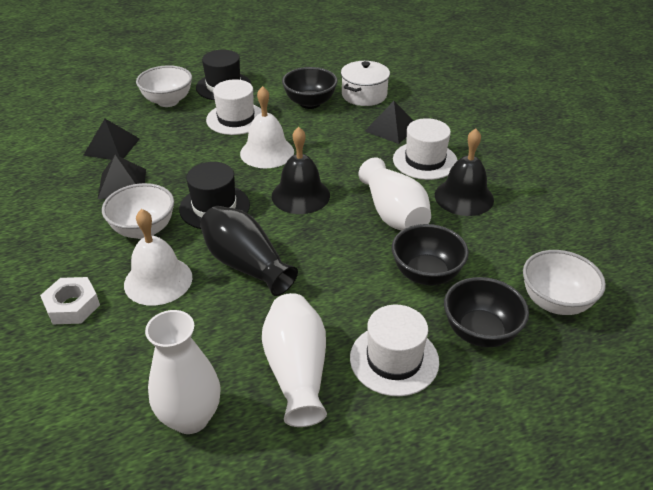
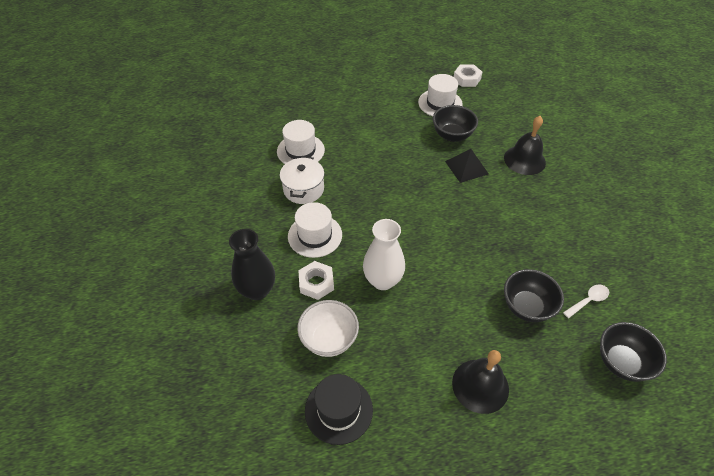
black hat: [179,162,250,229] [196,50,252,100] = 2 -> [305,374,373,445] = 1
black pyramid: [83,119,140,160] [98,155,146,199] [365,101,414,144] = 3 -> [445,149,488,183] = 1
white bell: [124,209,192,306] [240,86,294,168] = 2 -> none = 0
white bowl: [102,183,174,239] [136,65,192,107] [523,250,606,315] = 3 -> [297,300,359,357] = 1
white nut: [40,277,100,324] = 1 -> [298,261,334,300] [454,65,482,87] = 2
white spoon: none = 0 -> [563,285,609,318] = 1
white vase: [145,310,221,434] [262,293,327,427] [359,157,431,230] = 3 -> [363,219,405,290] = 1

